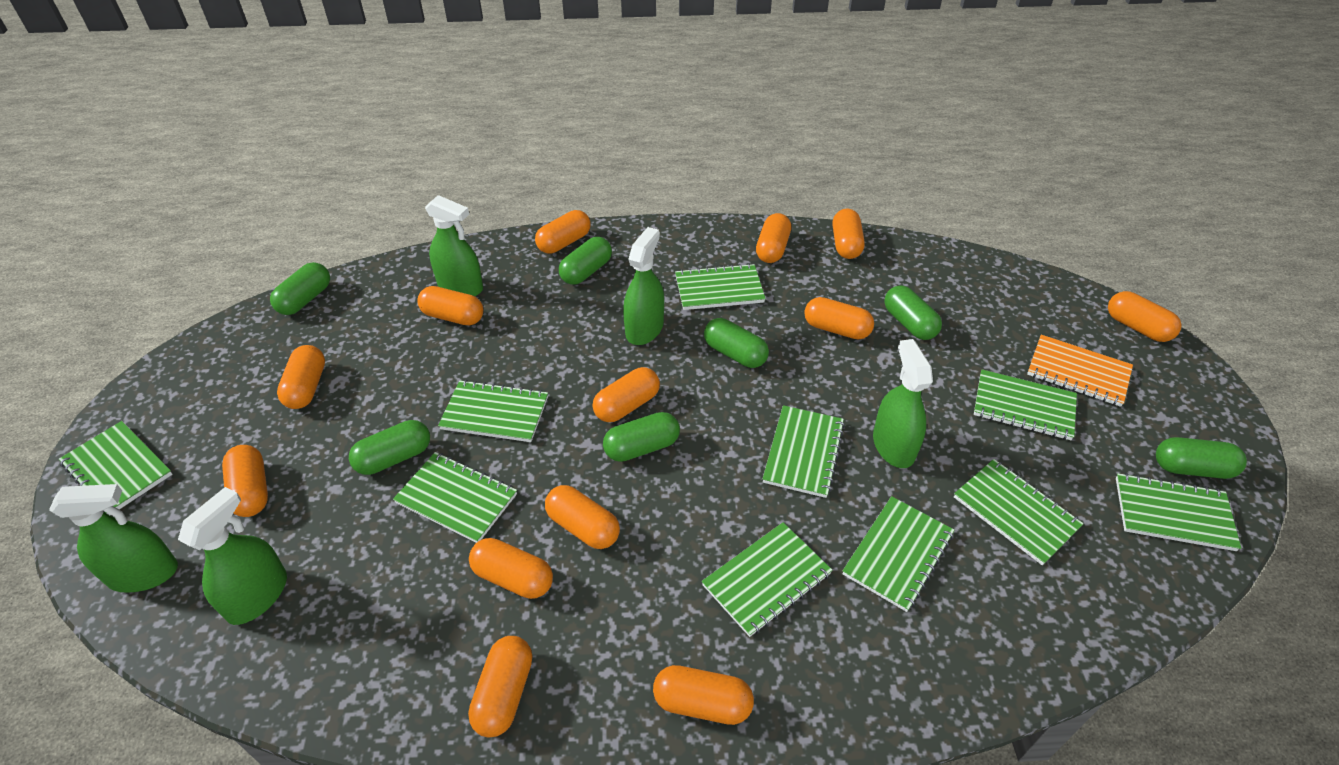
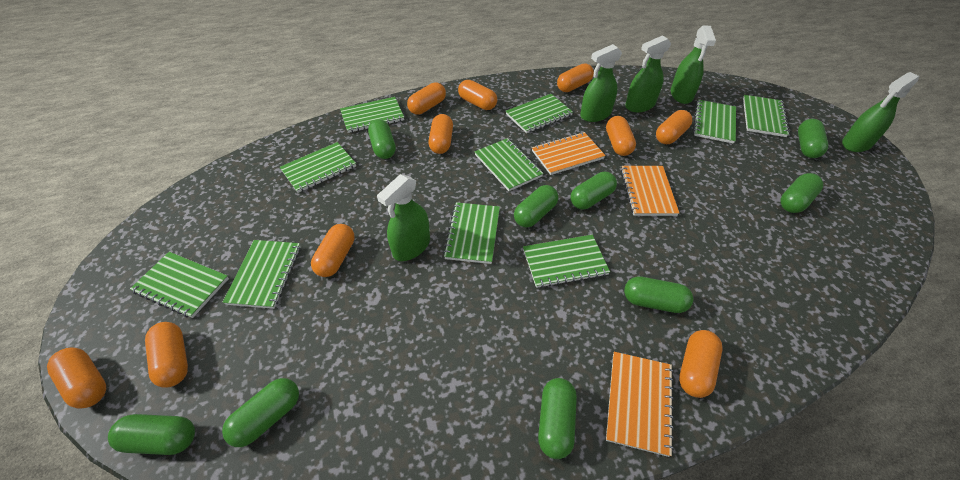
green capsule: [270,262,330,315] [349,420,430,475] [559,237,612,285] [603,412,680,462] [704,318,769,368] [884,285,942,340] [1156,437,1247,479] = 7 -> [108,414,195,455] [222,378,299,447] [368,119,396,159] [514,185,558,228] [538,378,577,459] [571,172,617,209] [624,276,693,313] [781,173,823,213] [798,119,828,158] = 9
orange capsule: [222,445,268,517] [277,345,325,409] [417,286,483,325] [468,636,532,737] [469,538,553,599] [535,210,591,254] [545,485,620,549] [593,367,660,422] [653,665,754,725] [756,213,791,263] [804,297,874,340] [833,208,865,259] [1108,291,1182,342] = 13 -> [47,347,106,409] [145,322,188,388] [311,224,355,277] [407,82,446,115] [428,114,453,154] [458,80,497,110] [557,63,594,92] [606,116,636,156] [656,110,692,144] [679,330,722,398] = 10
orange notebook: [1027,335,1133,407] = 1 -> [532,132,606,175] [606,352,674,457] [621,166,679,216] = 3

